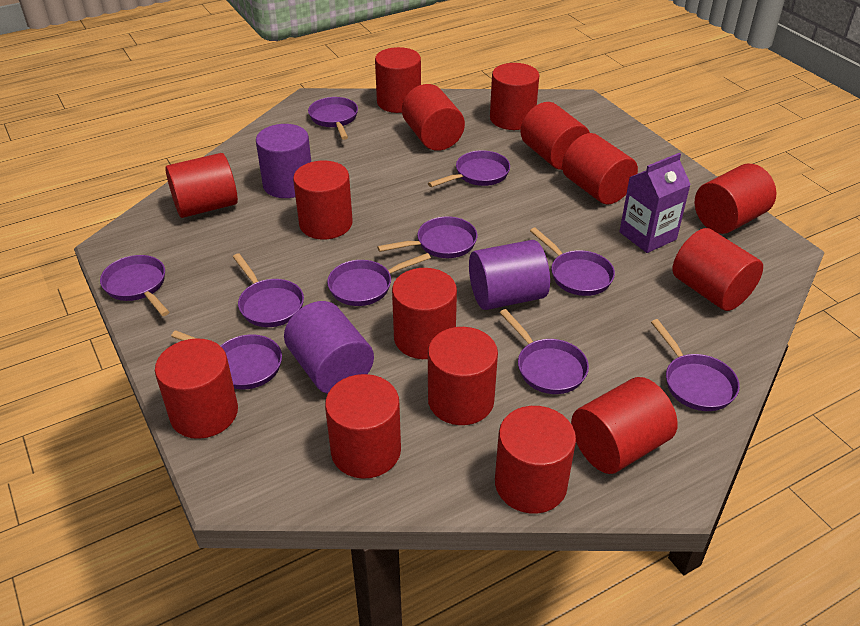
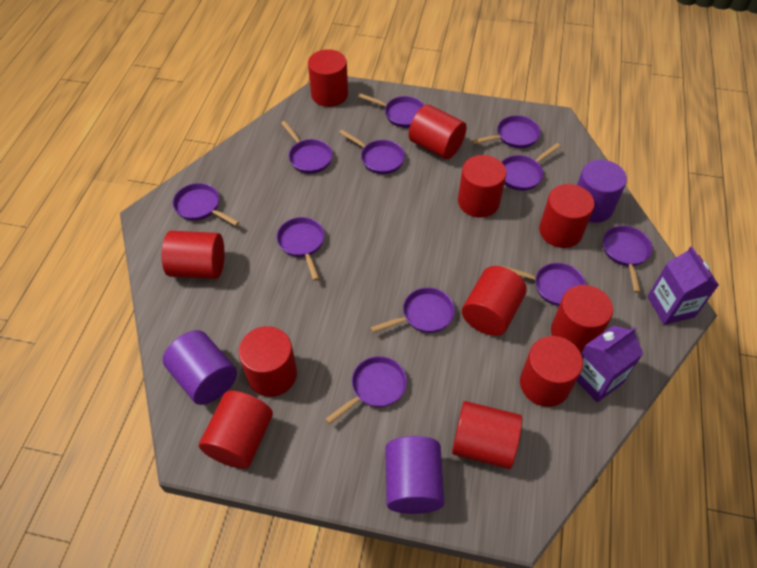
purple carton: [619,153,691,253] = 1 -> [577,325,643,402] [647,246,719,325] = 2
purple pan: [100,255,169,316] [171,330,282,389] [233,253,304,327] [308,97,358,140] [327,253,431,306] [377,216,477,258] [428,150,510,187] [500,309,589,394] [530,227,615,296] [651,319,740,411] = 10 -> [173,183,239,226] [277,217,325,281] [281,121,333,174] [325,356,407,424] [339,130,405,174] [358,93,424,128] [370,287,455,333] [472,115,541,148] [501,263,586,306] [502,143,561,191] [603,226,652,293] = 11
red cylinder: [155,338,238,439] [165,153,238,218] [293,161,353,239] [325,374,401,479] [375,47,421,113] [392,268,457,359] [402,84,465,151] [428,327,498,425] [490,63,539,130] [495,406,576,514] [521,102,590,170] [562,133,638,205] [571,377,678,474] [672,228,763,311] [695,164,776,234] = 15 -> [162,231,225,279] [199,390,273,469] [239,326,297,397] [308,49,348,107] [409,104,467,159] [452,401,522,469] [458,155,507,218] [462,266,527,336] [520,336,583,407] [539,184,594,248] [551,285,613,353] = 11

